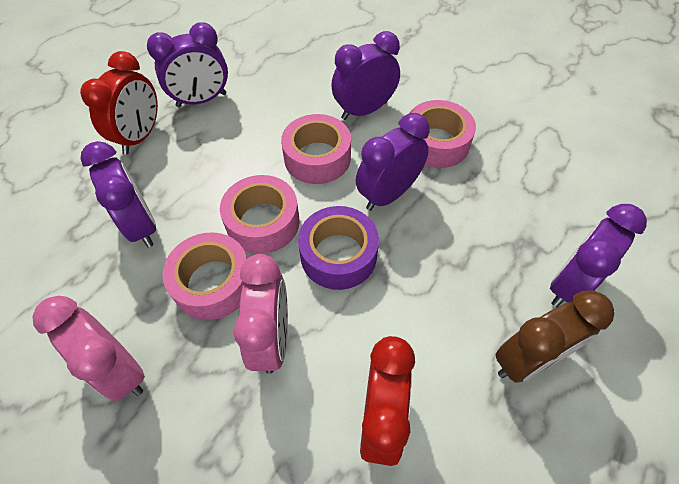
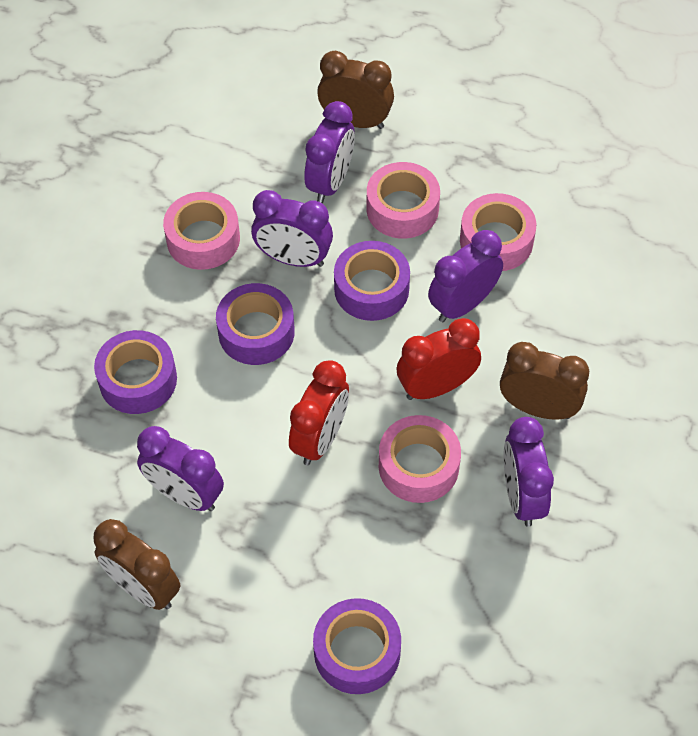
brown clock: [496,290,615,383] = 1 -> [93,519,180,610] [317,51,394,129] [500,342,589,420] = 3
pink clock: [32,296,145,401] [233,254,288,374] = 2 -> none = 0
purple tape: [298,206,379,290] = 1 -> [94,330,177,414] [216,283,295,365] [313,598,401,694] [334,241,410,321] = 4

